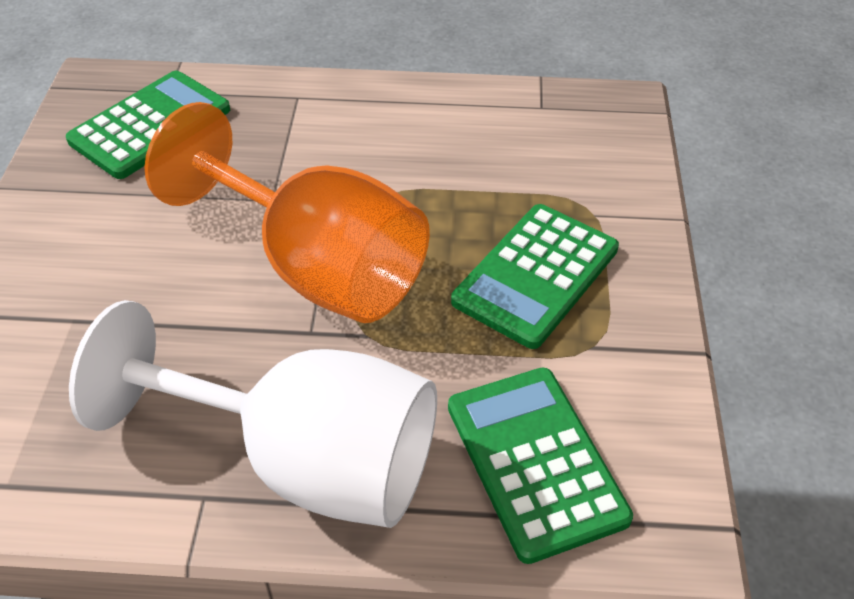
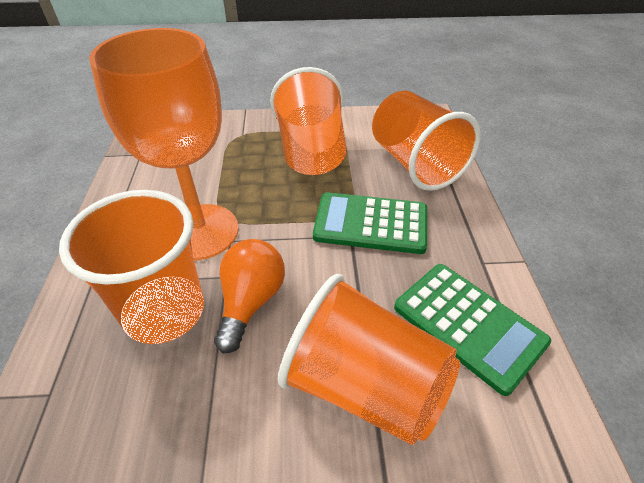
green calculator: [66,71,230,179] [448,368,633,564] [451,204,619,349] = 3 -> [313,192,427,254] [394,264,551,396] = 2
orange cup: none = 0 -> [59,190,204,344] [270,67,347,175] [278,274,460,445] [372,91,481,191] = 4
orange light bulb: none = 0 -> [214,239,285,354] = 1
white goblet: [69,300,437,528] = 1 -> none = 0

